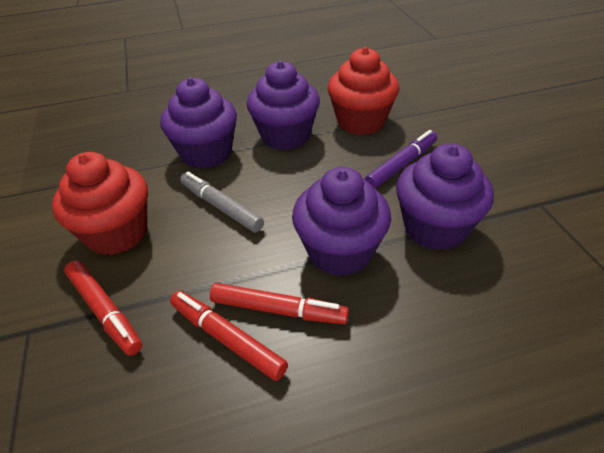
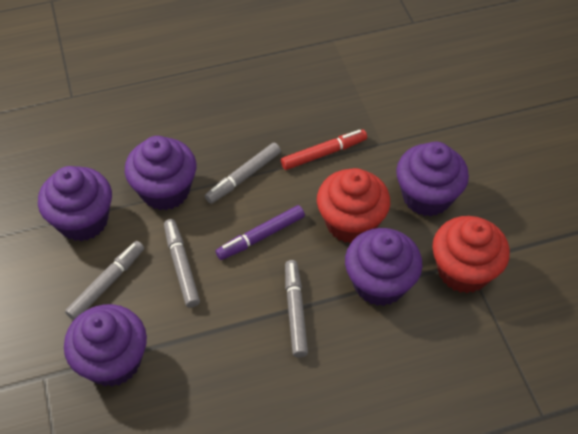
grey marker: [180,172,264,232] = 1 -> [65,241,144,320] [164,219,200,308] [205,143,281,204] [285,260,308,357] = 4
purple cupcake: [160,77,237,169] [247,61,320,150] [292,167,391,277] [396,143,494,250] = 4 -> [38,166,112,241] [64,304,147,387] [125,136,196,210] [345,228,422,306] [396,142,469,216] = 5
red marker: [64,260,142,356] [170,291,288,381] [210,283,349,324] = 3 -> [281,129,367,170] = 1

